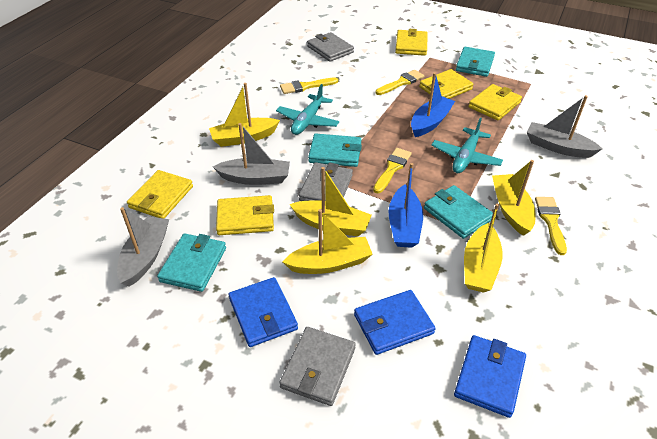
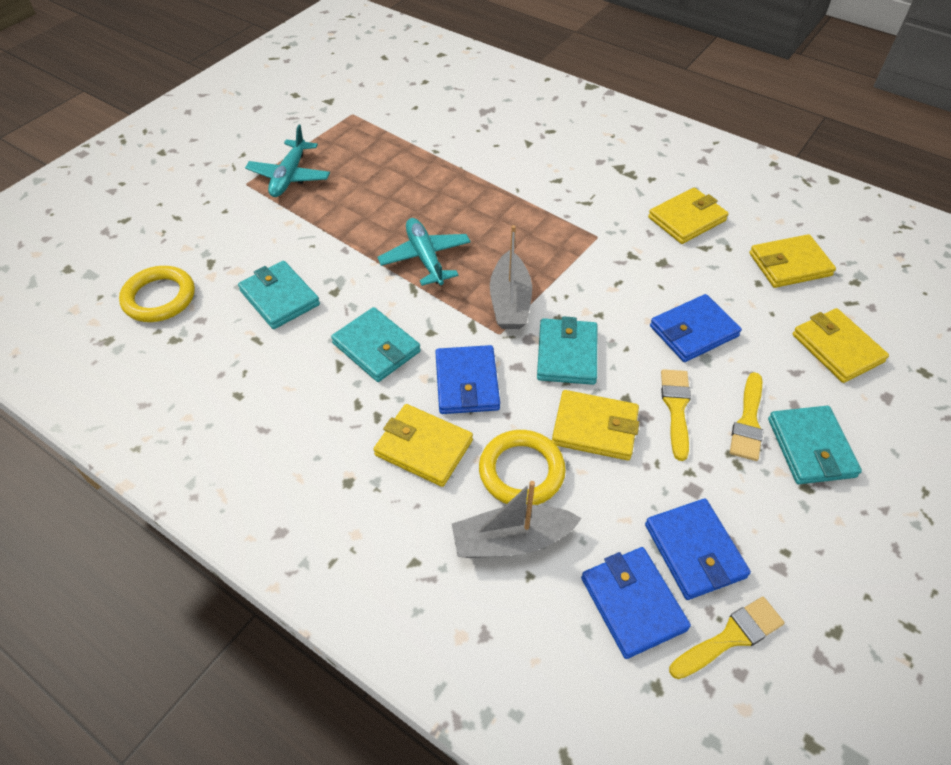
blue boat: [389,163,423,248] [411,72,455,137] = 2 -> none = 0
blue wallet: [229,277,298,347] [354,290,436,355] [454,335,526,418] = 3 -> [435,345,500,414] [581,547,691,659] [645,498,751,600] [650,294,742,362] = 4
grey boat: [117,207,169,287] [213,123,290,185] [527,95,602,158] = 3 -> [452,481,582,558] [490,225,532,329] = 2
grey wallet: [279,327,356,406] [299,162,353,201] [307,32,354,62] = 3 -> none = 0
yellow boat: [209,83,280,147] [283,209,373,274] [289,167,372,236] [464,204,503,293] [492,160,535,236] = 5 -> none = 0
yellow brush: [280,78,338,94] [373,148,412,193] [376,70,424,95] [535,197,567,255] = 4 -> [661,369,691,461] [669,597,785,679] [730,372,764,461] = 3
yellow ring: none = 0 -> [119,266,195,322] [479,430,566,505] = 2

